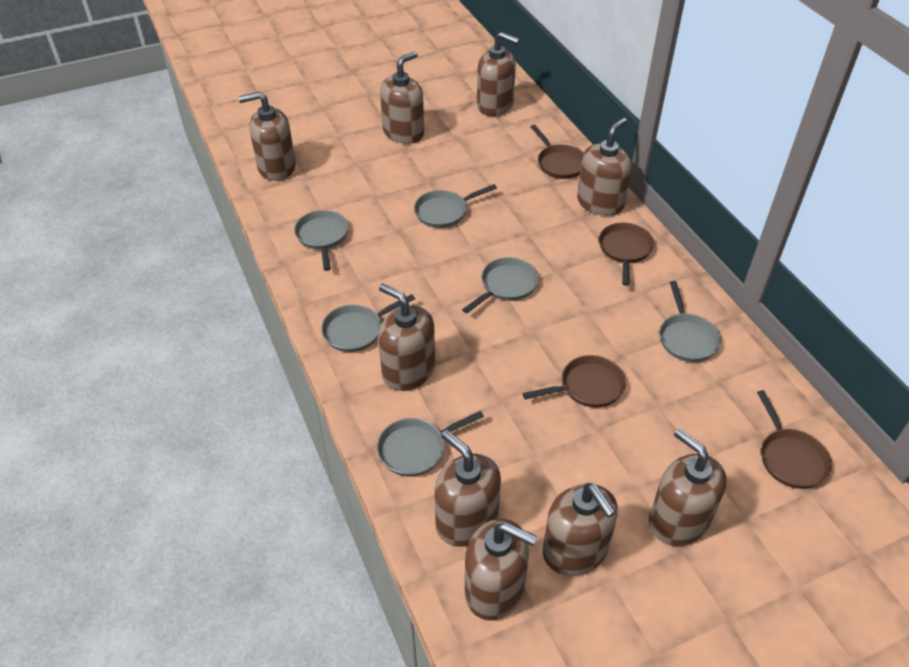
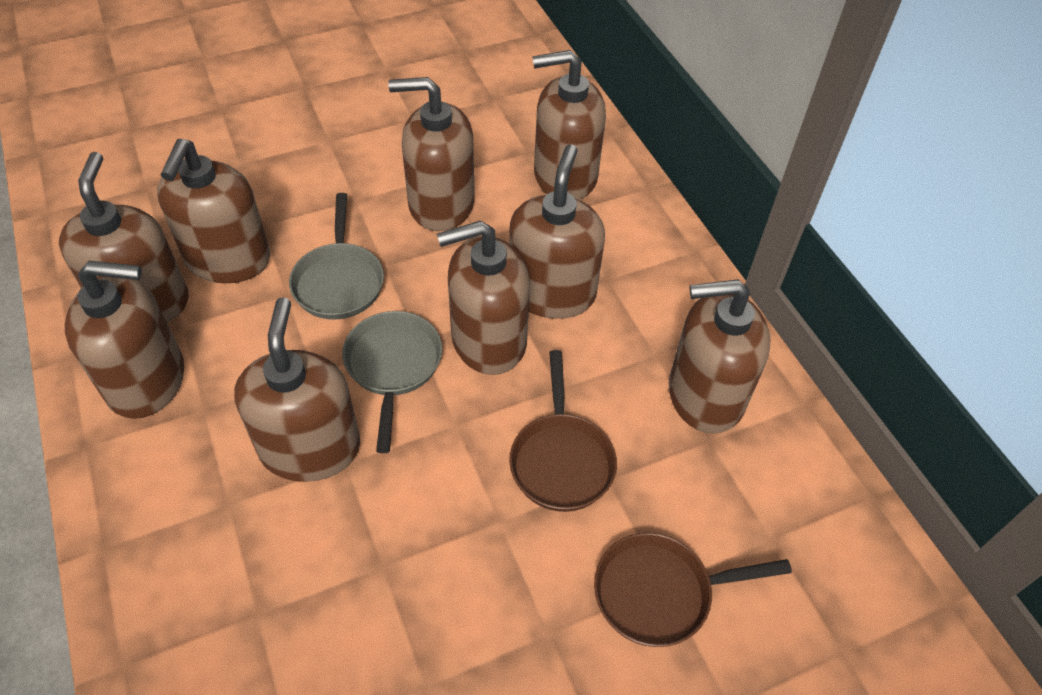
brown pan: [522,355,626,408] [530,125,584,179] [599,223,654,286] [757,390,832,489] = 4 -> [509,350,617,512] [594,533,792,647] = 2
grey pan: [294,210,348,271] [321,294,415,352] [377,411,484,477] [414,184,497,228] [462,257,539,313] [660,281,721,362] = 6 -> [289,193,384,320] [342,311,442,453] = 2

